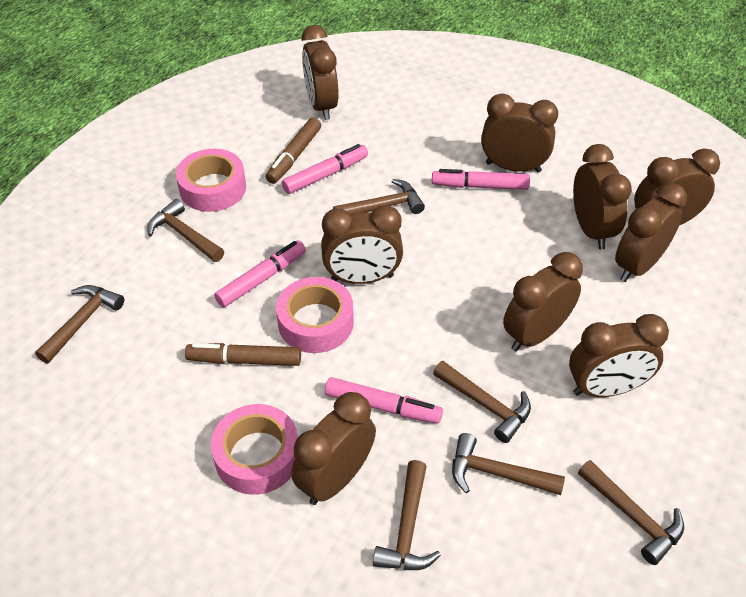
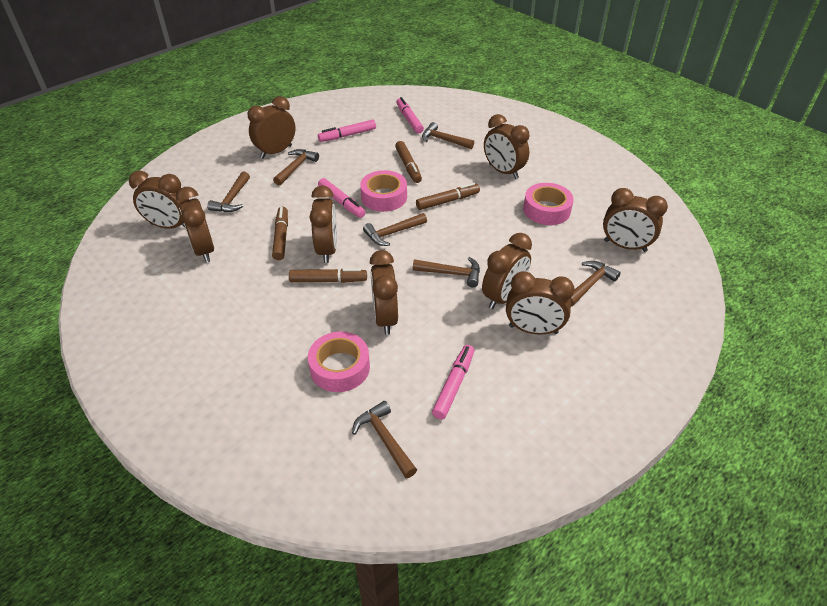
brown marker: [185,343,301,366] [266,118,321,184] = 2 -> [272,207,288,260] [289,268,367,283] [395,141,422,183] [416,183,480,210] = 4

